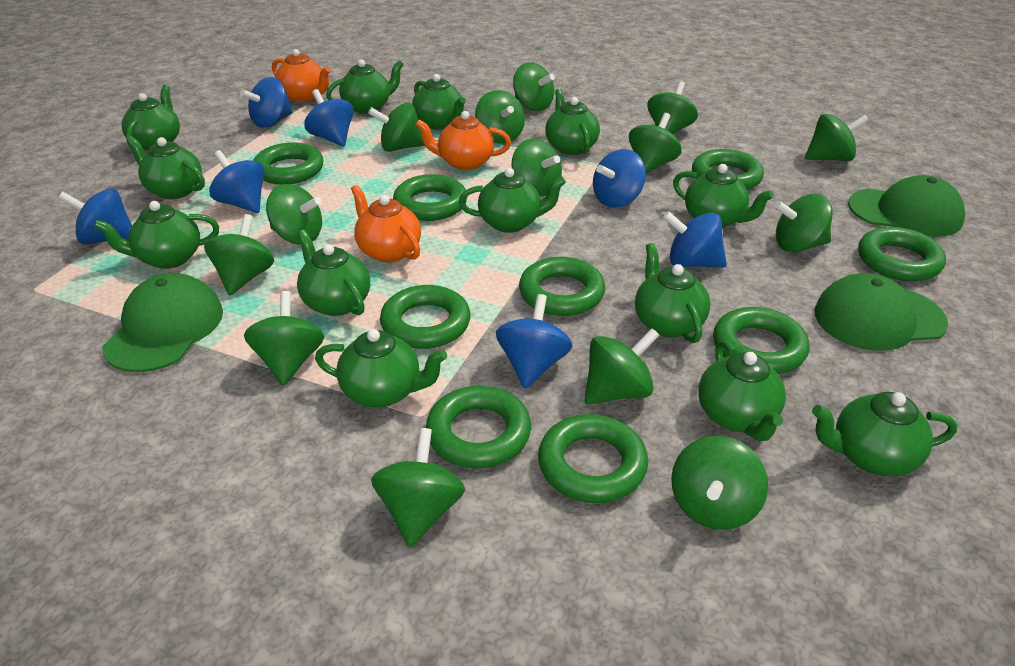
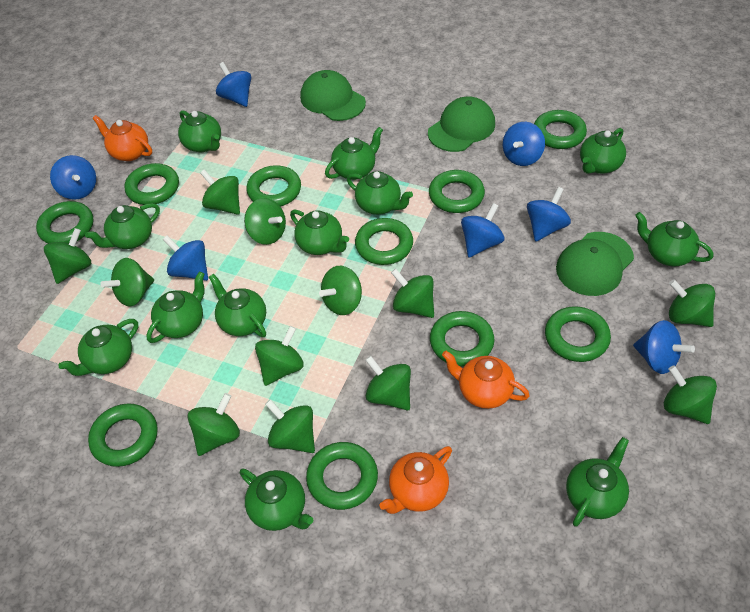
green ring: [253,142,324,185] [380,285,471,349] [393,174,467,221] [426,386,531,468] [519,257,605,316] [538,414,648,503] [692,149,764,190] [713,307,809,374] [858,227,946,281] = 9 -> [36,201,93,244] [88,404,158,467] [125,163,179,205] [246,165,301,207] [306,442,378,510] [355,218,413,265] [429,170,485,213] [430,311,494,367] [534,110,587,149] [545,306,611,362] = 10
green spinning top: [204,214,274,295] [244,291,324,386] [266,184,322,244] [368,103,425,152] [371,428,465,547] [475,90,525,143] [511,138,562,196] [513,62,555,111] [585,328,660,405] [629,113,682,173] [647,81,698,134] [671,436,768,530] [774,194,833,253] [805,114,869,161] = 14 -> [44,228,91,284] [101,258,154,307] [187,393,240,456] [200,169,240,215] [244,198,286,245] [255,326,304,386] [265,399,315,453] [319,266,362,315] [365,356,411,410] [391,269,434,318] [664,365,717,424] [669,279,715,327] = 12
green teapot: [94,201,219,269] [122,85,180,151] [126,136,205,199] [297,230,370,316] [315,329,447,408] [326,59,404,114] [412,74,466,130] [459,168,566,233] [545,89,600,155] [635,243,711,343] [673,164,774,228] [698,340,786,441] [812,392,957,476] = 13 -> [58,319,138,376] [85,203,160,249] [146,272,205,343] [178,110,221,152] [209,274,266,337] [240,468,313,531] [290,210,349,255] [325,127,383,180] [347,171,413,215] [566,437,629,527] [580,128,626,174] [635,212,713,266] = 12

